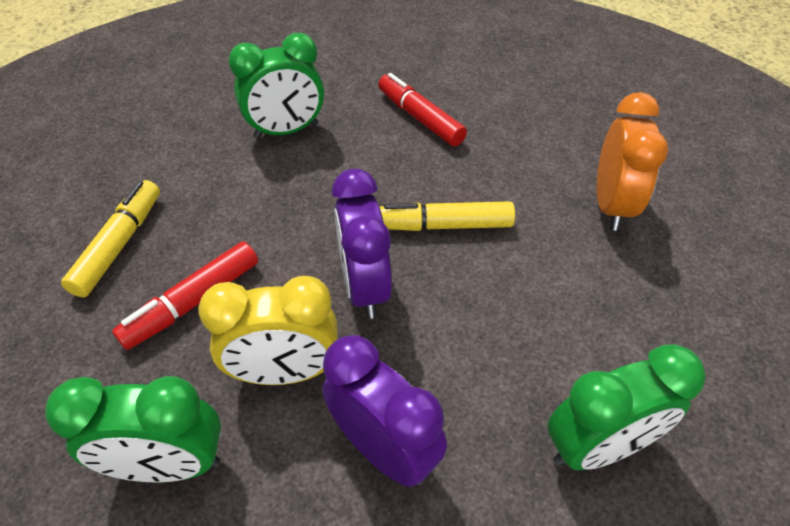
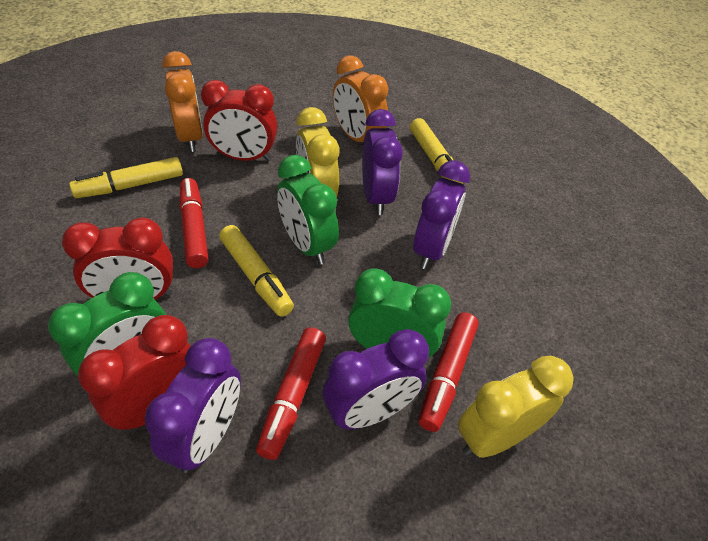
orange clock: [597,92,668,231] = 1 -> [162,51,203,152] [333,55,388,142] = 2
purple clock: [322,335,447,487] [332,169,392,319] = 2 -> [145,338,241,473] [323,329,429,430] [362,109,403,215] [413,160,470,269] = 4
red clock: none = 0 -> [62,218,173,300] [78,315,191,431] [201,80,277,161] = 3
red marker: [112,242,258,350] [378,73,467,146] = 2 -> [179,178,208,268] [256,327,326,460] [419,312,479,432] = 3
yellow clock: [198,276,338,385] = 1 -> [296,107,339,197] [458,356,574,458] = 2
yellow marker: [61,180,160,298] [380,201,515,231] = 2 -> [69,157,183,198] [219,225,294,317] [410,118,464,184] = 3

